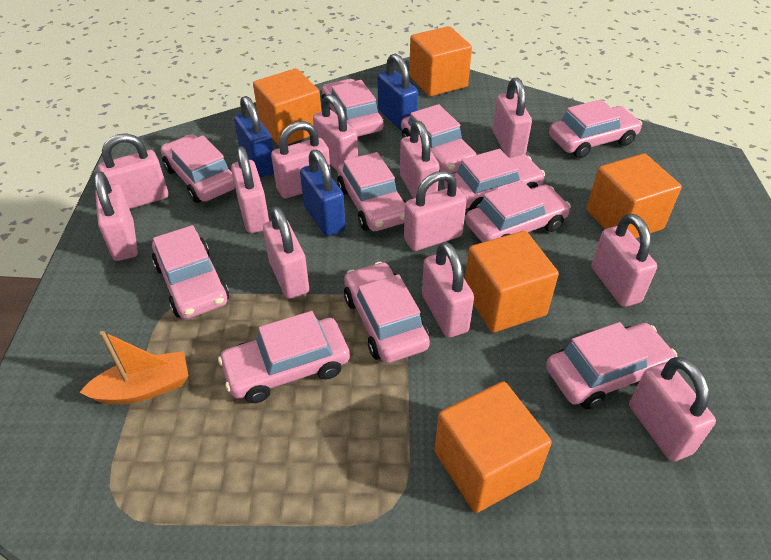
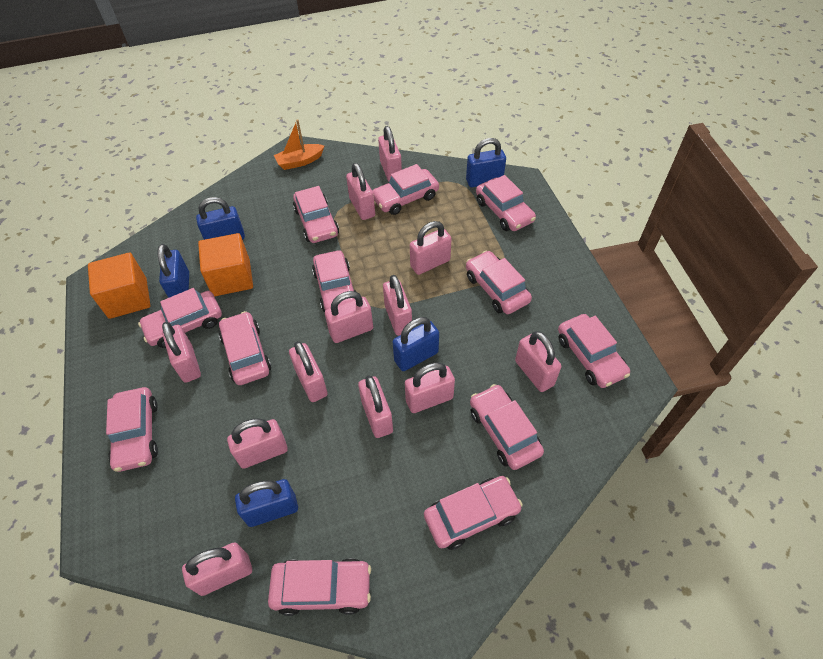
blue padlock: [234,96,274,178] [300,150,345,236] [378,54,418,131] = 3 -> [158,244,189,298] [196,197,245,240] [235,479,298,527] [393,317,439,371] [466,138,506,187] = 5
orange cube: [253,68,321,146] [409,26,472,97] [435,381,552,513] [465,231,559,333] [586,153,682,238] = 5 -> [88,253,150,319] [198,233,253,296] = 2
pink car: [152,225,229,319] [161,134,235,203] [218,311,350,403] [322,79,384,137] [337,152,406,231] [344,262,430,363] [401,104,476,173] [444,149,545,210] [465,181,571,242] [546,322,677,409] [549,99,642,158] = 11 -> [106,387,158,472] [138,288,222,348] [219,311,271,385] [268,558,371,616] [293,186,339,243] [312,250,356,312] [372,164,439,215] [424,476,523,550] [466,251,532,314] [470,384,544,470] [476,175,536,231] [558,314,630,388] = 12

